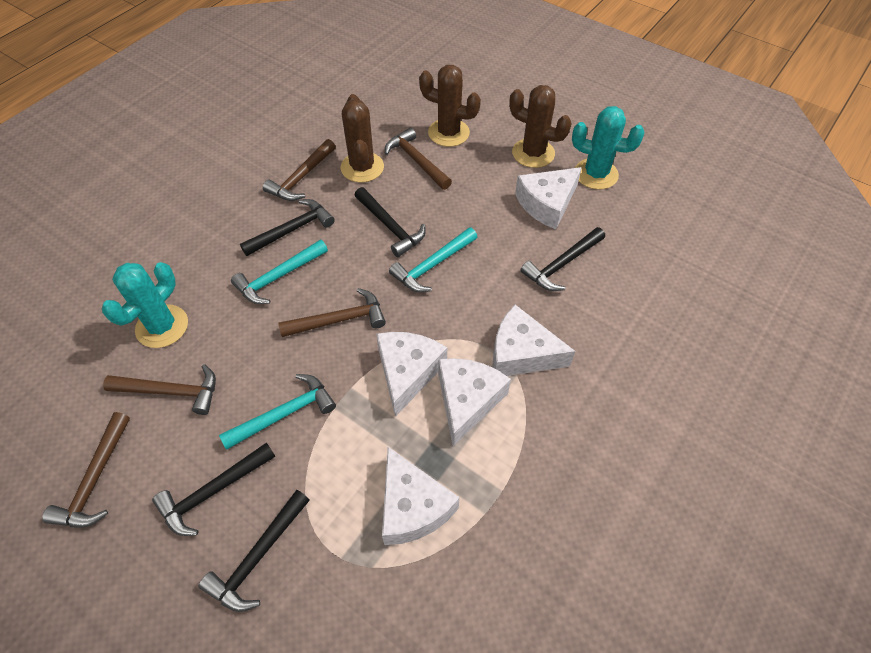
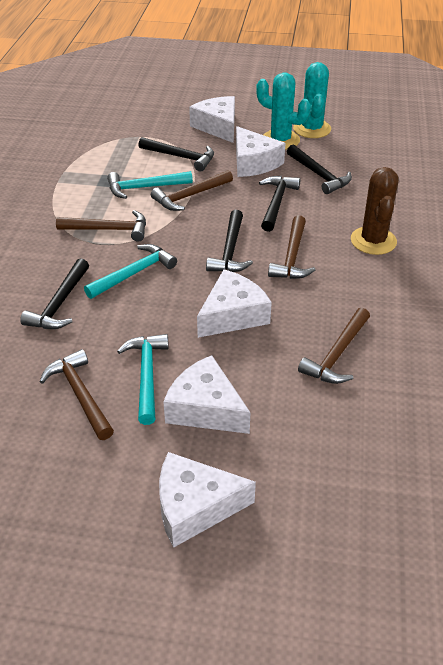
brown cactus: [340,94,384,183] [419,65,481,147] [509,85,572,168] = 3 -> [351,167,399,255] = 1

